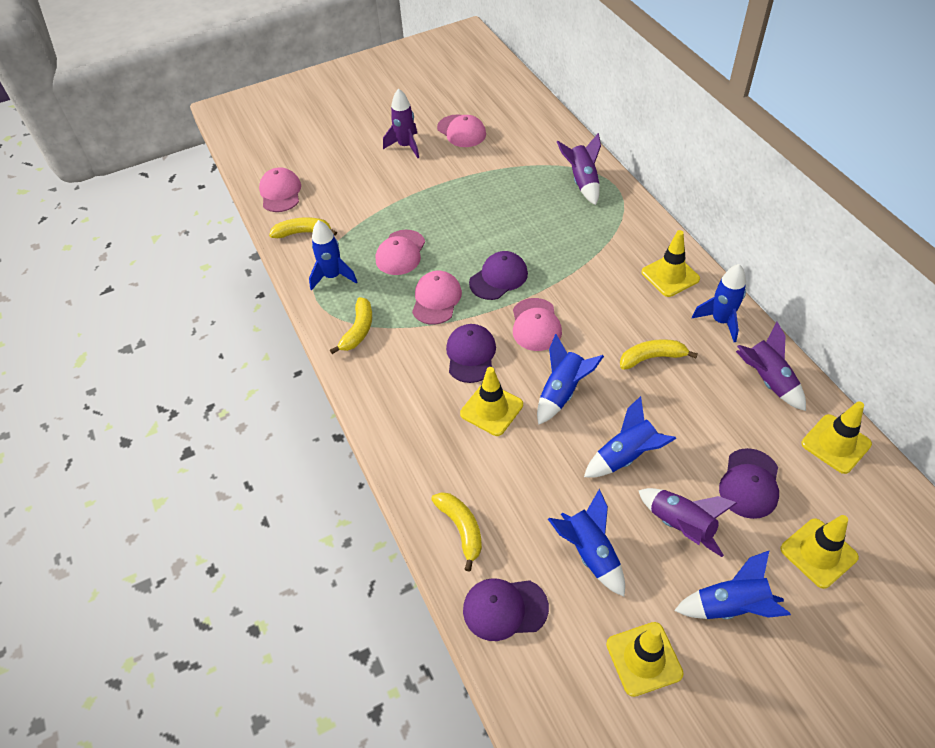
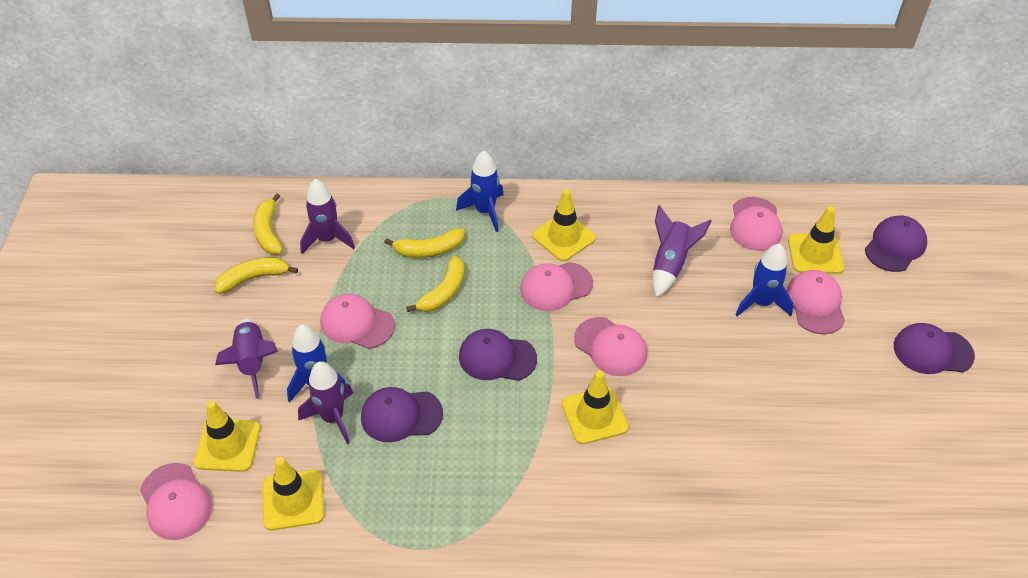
blue rocket: [309,220,357,291] [537,334,604,425] [548,489,625,597] [584,396,676,478] [674,551,791,619] [692,264,746,342] = 6 -> [287,324,346,402] [456,150,504,232] [735,243,793,316] = 3
pink cap: [259,167,301,212] [376,230,425,275] [412,271,462,325] [437,114,486,147] [513,298,562,351] = 5 -> [140,463,212,540] [320,294,395,349] [520,262,593,311] [574,317,647,376] [730,197,783,251] [786,270,845,334] = 6

